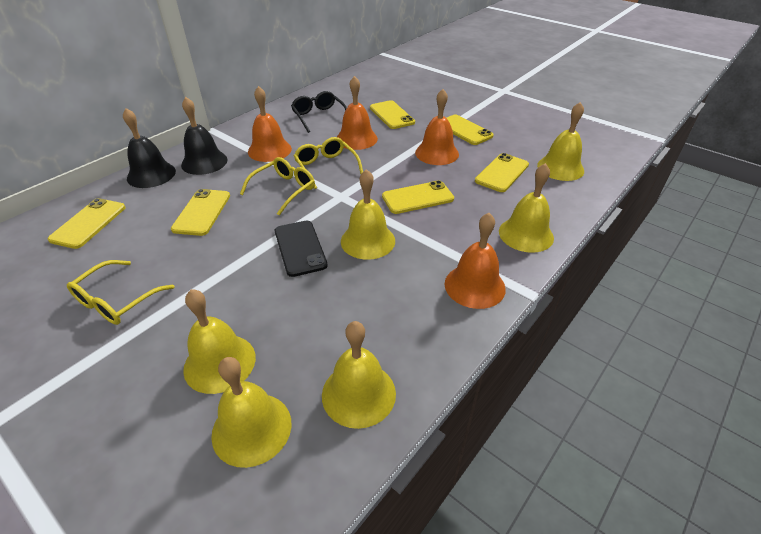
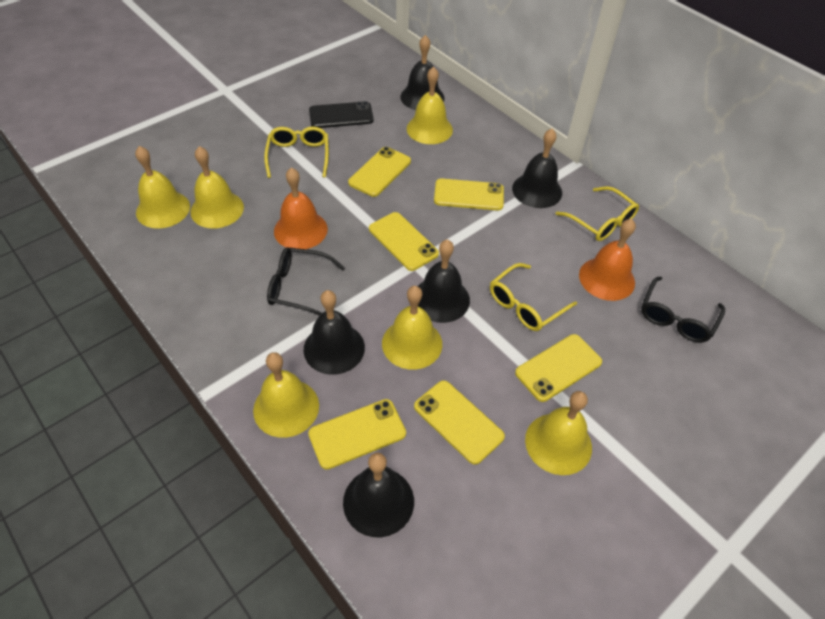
black bell: [123,108,176,188] [181,97,228,175] = 2 -> [304,290,365,375] [343,453,414,537] [400,35,444,110] [418,240,470,323] [512,129,562,208] = 5
black glasses: [291,91,347,133] = 1 -> [267,247,345,316] [641,277,725,343] = 2
orange bell: [248,86,292,162] [337,76,378,150] [415,89,459,165] [445,213,506,309] = 4 -> [274,167,328,249] [579,219,636,301] = 2

